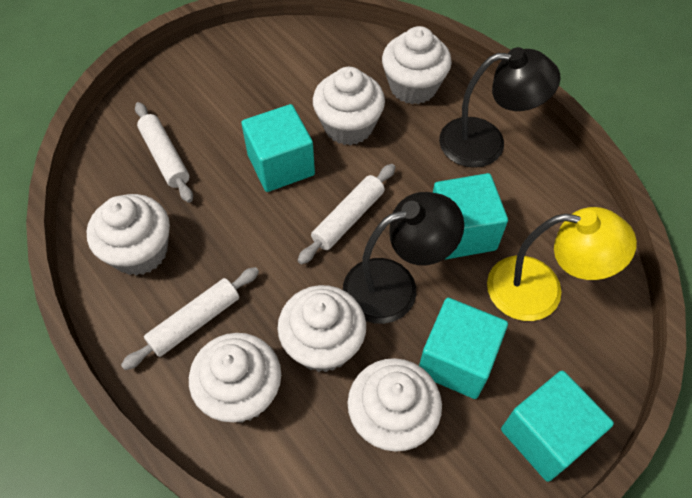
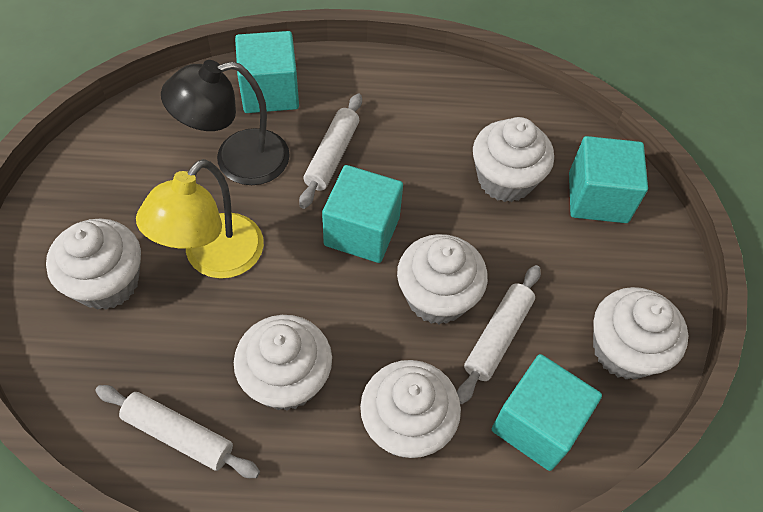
black lamp: [343,192,464,324] [439,47,561,168] = 2 -> [161,60,290,185] = 1

